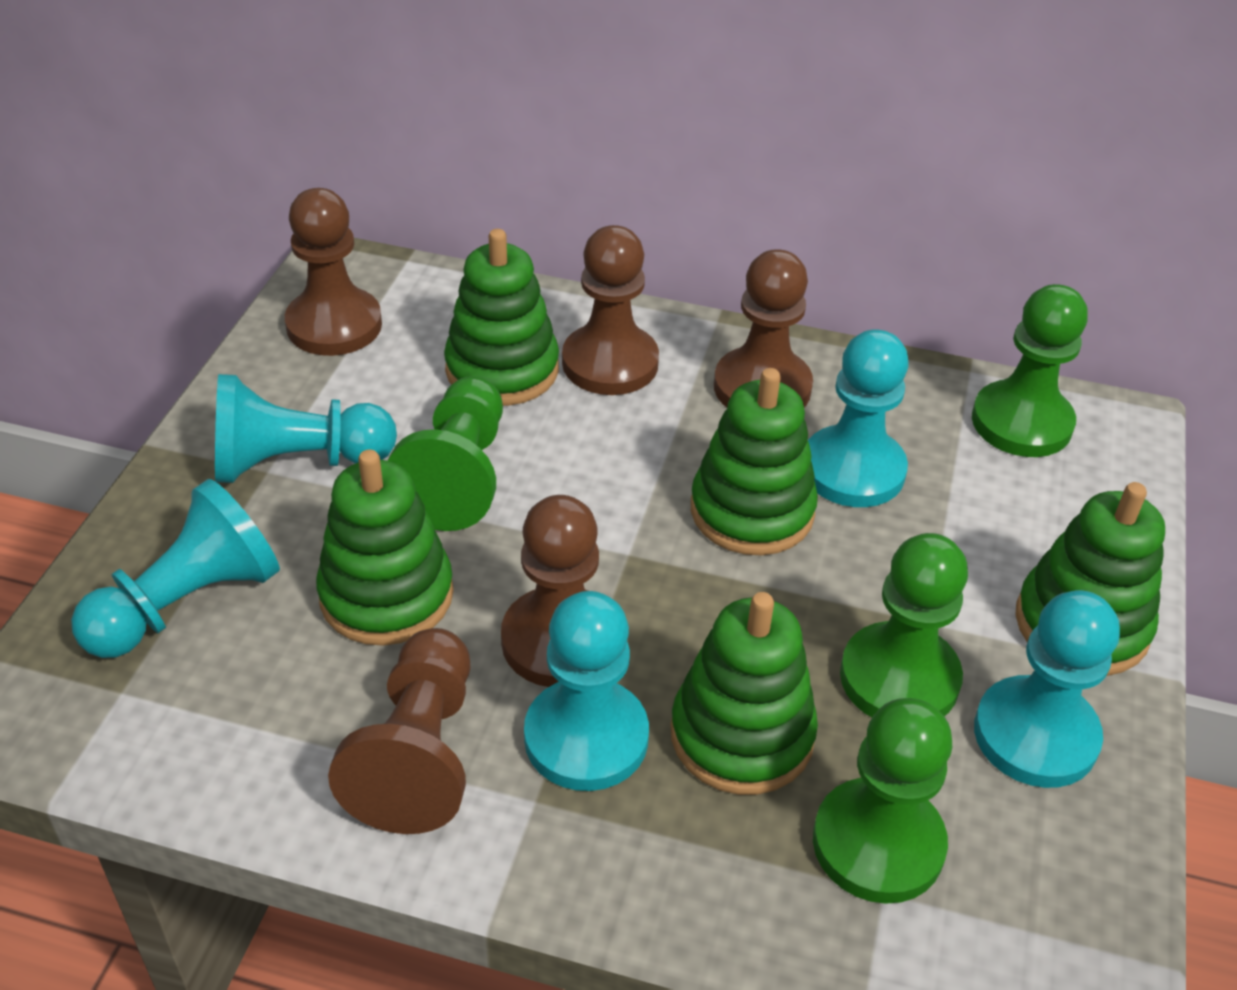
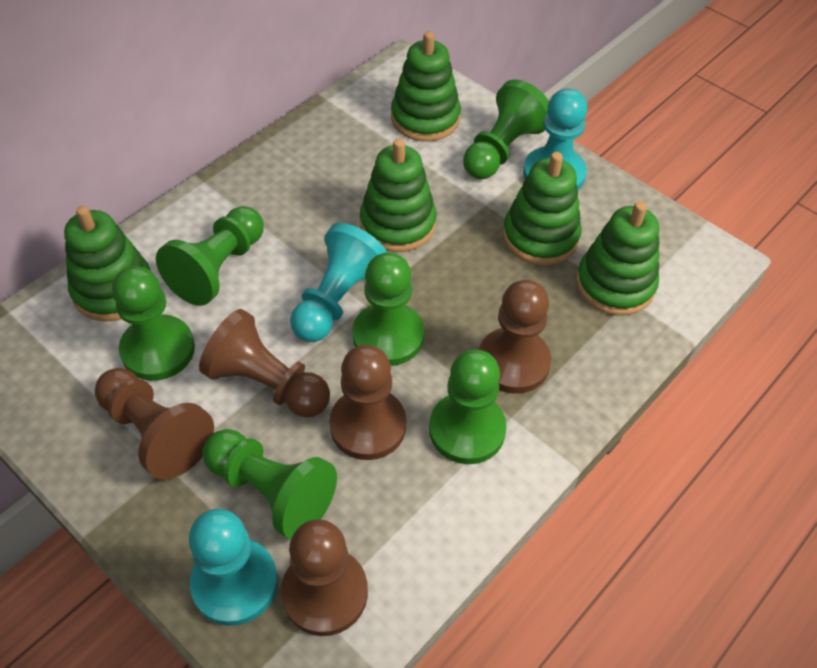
green pawn: [388,376,503,531] [813,698,952,904] [840,533,968,717] [972,284,1088,457] = 4 -> [112,266,195,381] [156,206,264,306] [202,429,337,539] [352,252,424,366] [429,349,507,464] [463,80,549,179] = 6
turquoise pawn: [71,479,280,658] [215,374,397,483] [524,591,649,791] [808,329,909,507] [974,590,1120,788] = 5 -> [189,509,278,626] [290,223,387,342] [523,88,588,190] = 3

